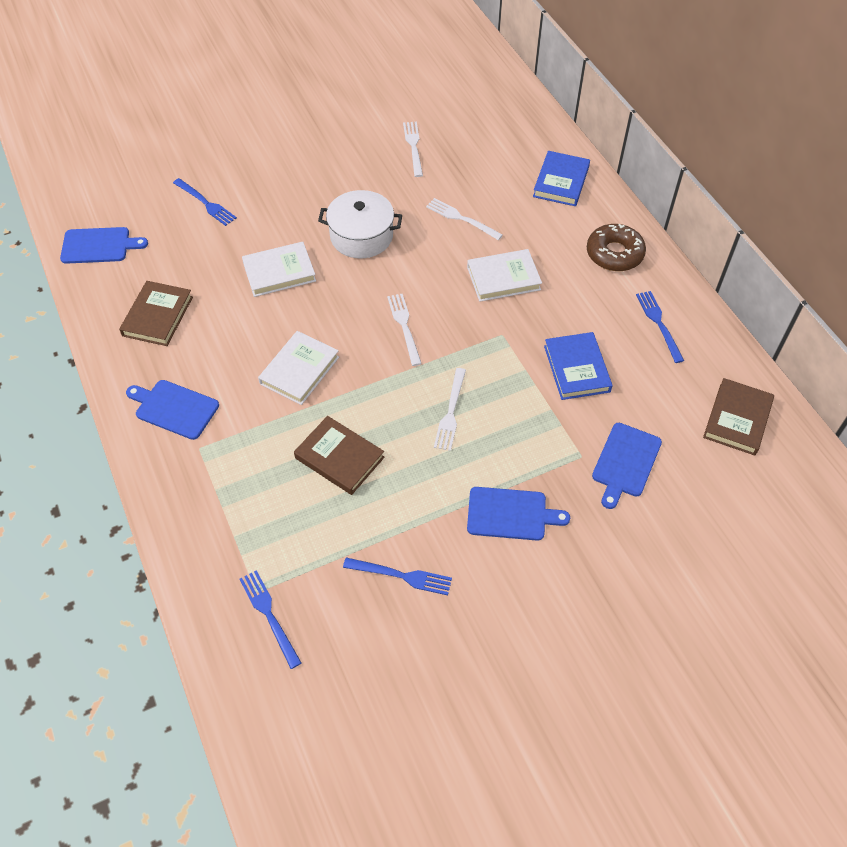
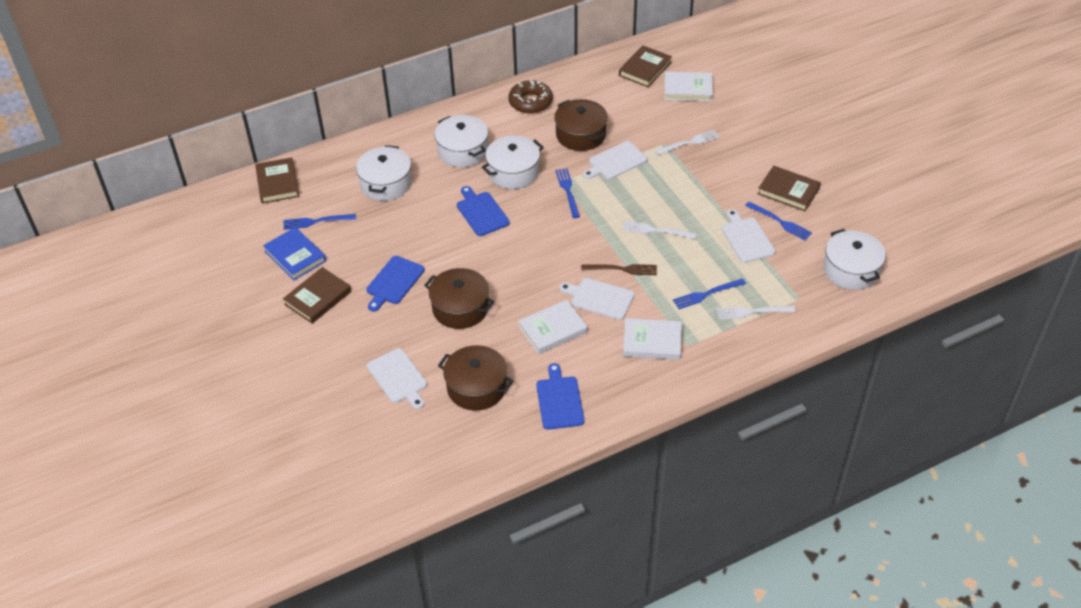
blue book: [533,151,590,206] [544,332,613,400] = 2 -> [263,227,326,281] = 1
blue cutting board: [60,227,148,264] [126,380,219,440] [467,487,570,541] [592,423,662,509] = 4 -> [366,256,425,312] [457,186,510,236] [536,363,585,430] = 3
brown book: [119,281,193,346] [294,416,384,495] [703,378,774,456] = 3 -> [255,157,299,204] [283,267,351,324] [619,45,672,88] [758,166,821,211] = 4
brown fork: none = 0 -> [581,264,657,275] = 1
brown pot: none = 0 -> [424,268,494,329] [438,345,513,411] [554,99,608,151] = 3
white cutting board: none = 0 -> [367,348,427,409] [559,278,634,320] [583,141,647,180] [722,209,775,263] = 4
white fork: [387,294,422,366] [403,122,423,177] [426,198,503,240] [434,368,466,451] = 4 -> [622,220,696,239] [655,130,720,155] [717,306,796,319] = 3
white pot: [318,190,402,258] = 1 -> [356,145,412,201] [434,115,488,167] [482,136,544,189] [824,229,886,290] = 4

